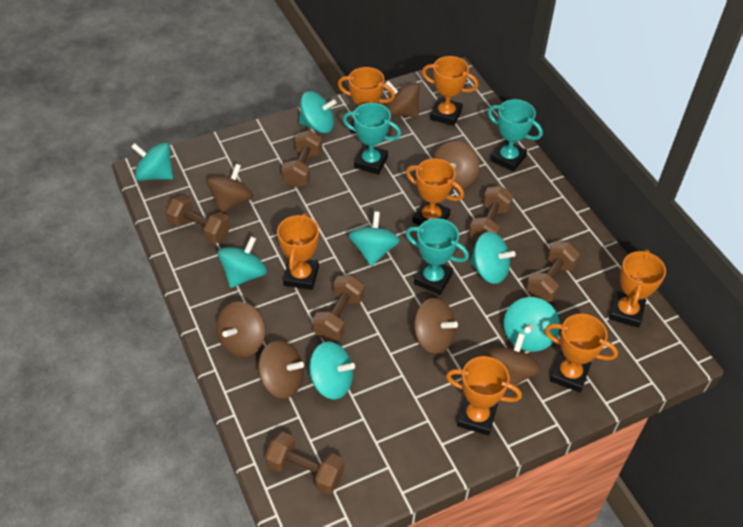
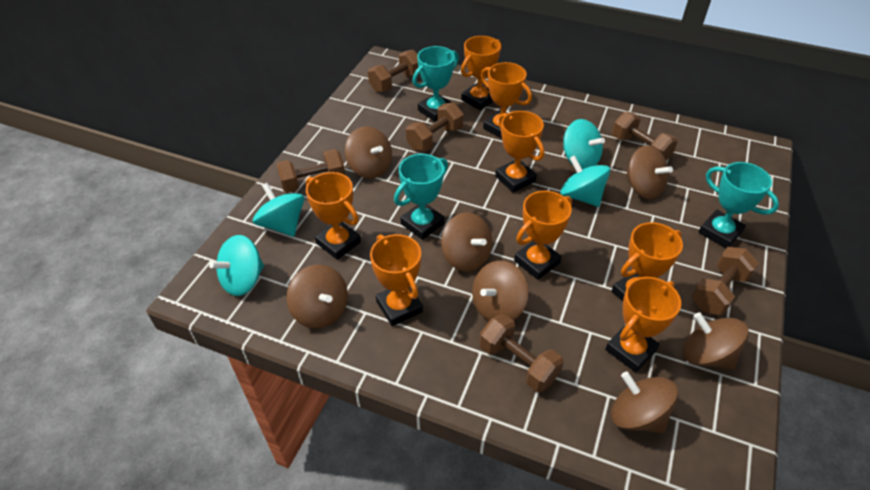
orange trophy: [277,213,319,290] [338,67,395,133] [406,158,464,226] [422,56,478,126] [446,356,522,436] [545,314,618,393] [609,249,666,328] = 7 -> [306,172,361,260] [370,234,423,326] [461,36,502,111] [481,62,532,139] [495,111,544,193] [514,191,572,280] [605,277,681,372] [612,222,683,302] = 8
turquoise spinning top: [131,143,173,181] [218,236,267,288] [299,91,337,133] [309,342,355,400] [349,211,400,266] [470,232,516,284] [504,297,560,352] = 7 -> [209,235,264,296] [253,183,305,237] [560,155,610,207] [563,119,605,169] = 4

